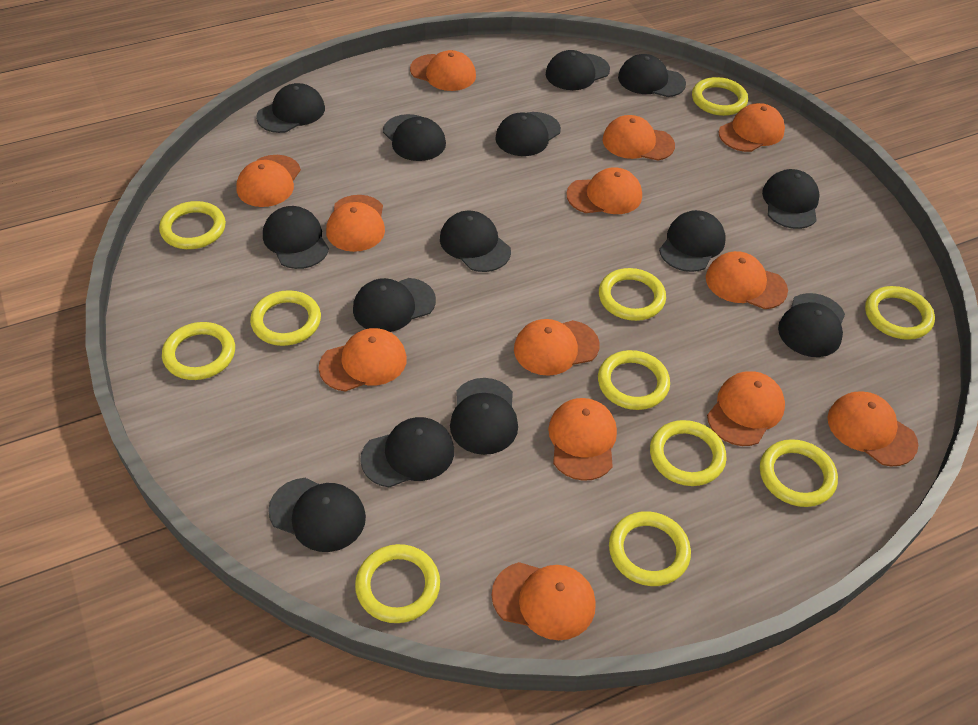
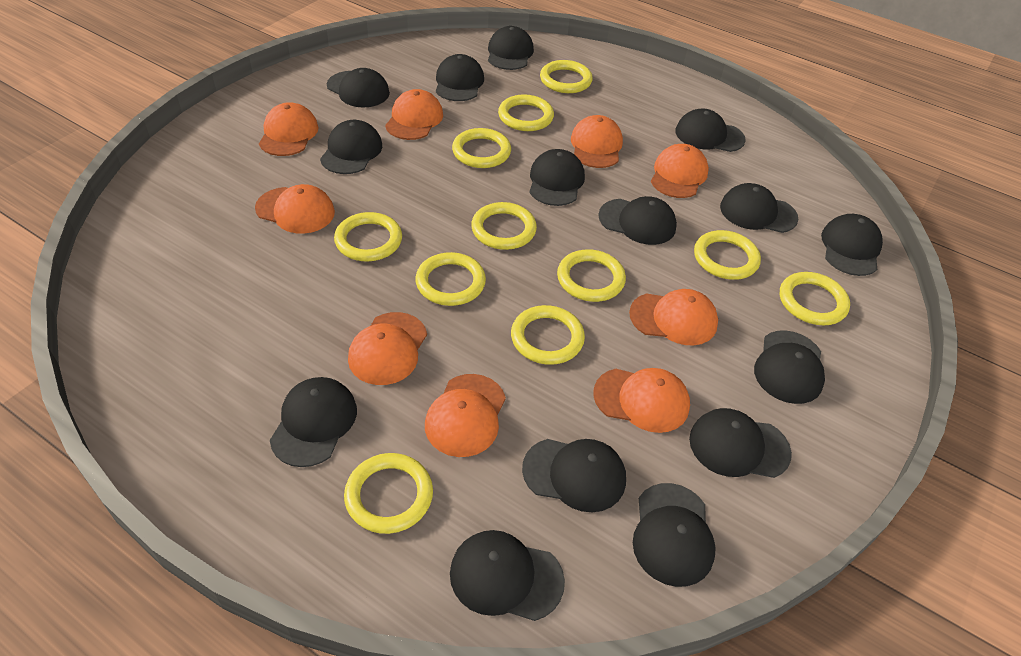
black cap: [256,83,325,133] [263,206,329,269] [268,478,366,552] [353,278,436,332] [360,417,454,487] [383,114,446,161] [440,211,511,272] [450,378,518,455] [495,112,561,156] [546,50,610,90] [618,54,686,97] [659,210,725,272] [762,169,820,229] [778,293,845,357] = 14 -> [270,377,357,467] [320,120,382,174] [327,68,390,108] [436,54,484,101] [450,530,565,621] [488,26,534,70] [522,439,626,512] [529,149,585,206] [598,196,677,245] [633,483,716,587] [676,109,746,152] [689,408,792,478] [720,183,798,233] [754,330,825,404] [821,214,883,276] = 15
orange cap: [236,155,301,207] [319,328,407,392] [326,195,385,252] [410,50,476,91] [491,562,596,640] [514,319,600,376] [548,398,617,481] [566,167,642,214] [603,115,675,161] [706,251,788,309] [707,371,785,446] [719,103,785,152] [828,391,918,467] = 13 -> [255,184,335,234] [259,102,318,156] [348,312,427,385] [385,89,443,140] [425,374,506,457] [571,115,623,168] [593,368,690,433] [629,289,718,345] [651,144,709,198] = 9

